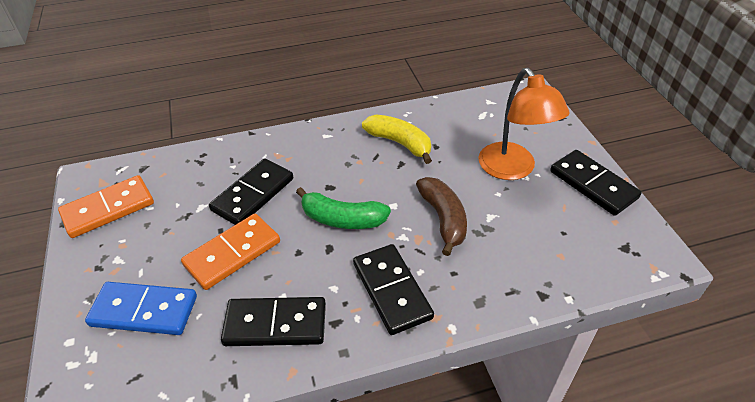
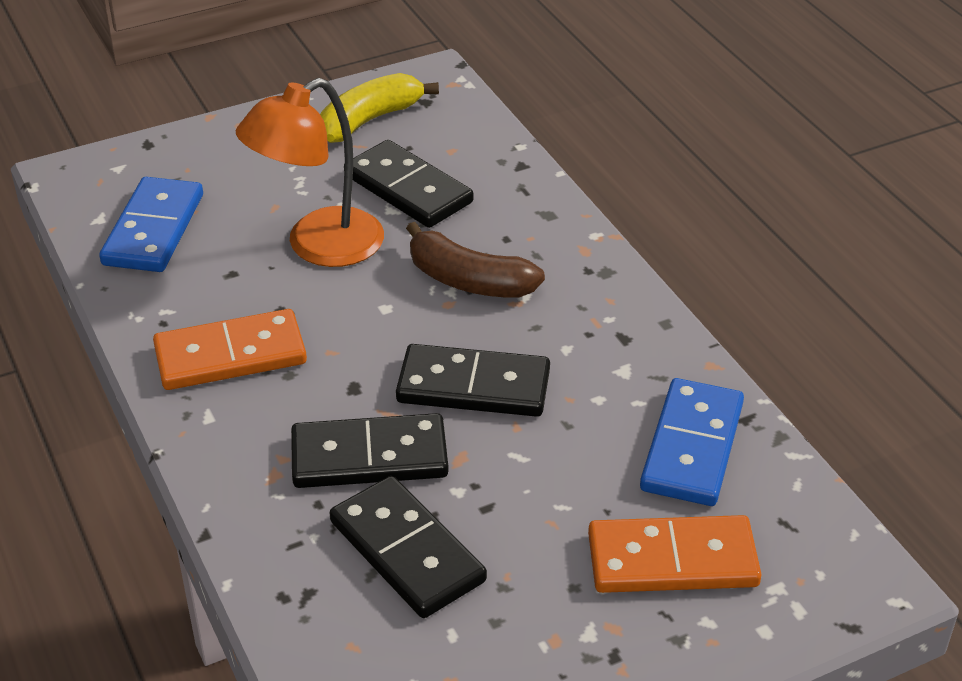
blue domino: [85,282,197,335] = 1 -> [99,177,203,272] [640,378,744,506] = 2
green banana: [296,187,391,229] = 1 -> none = 0

